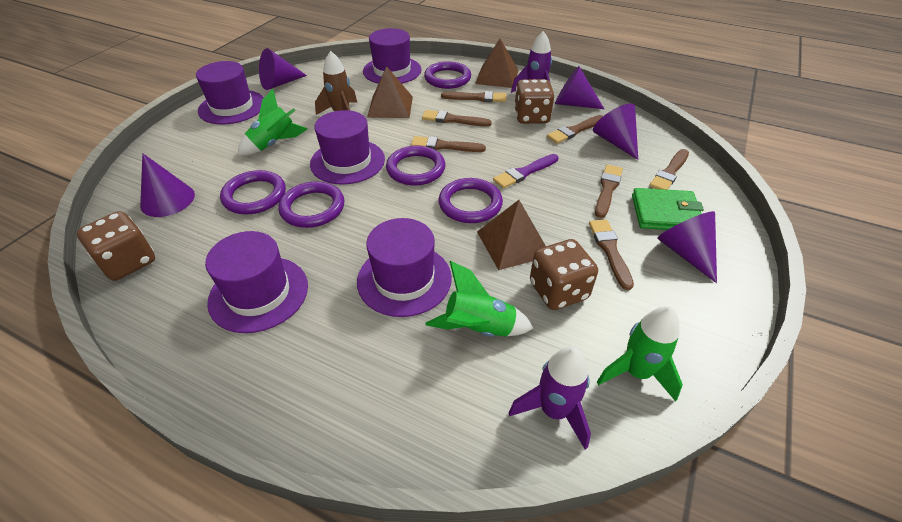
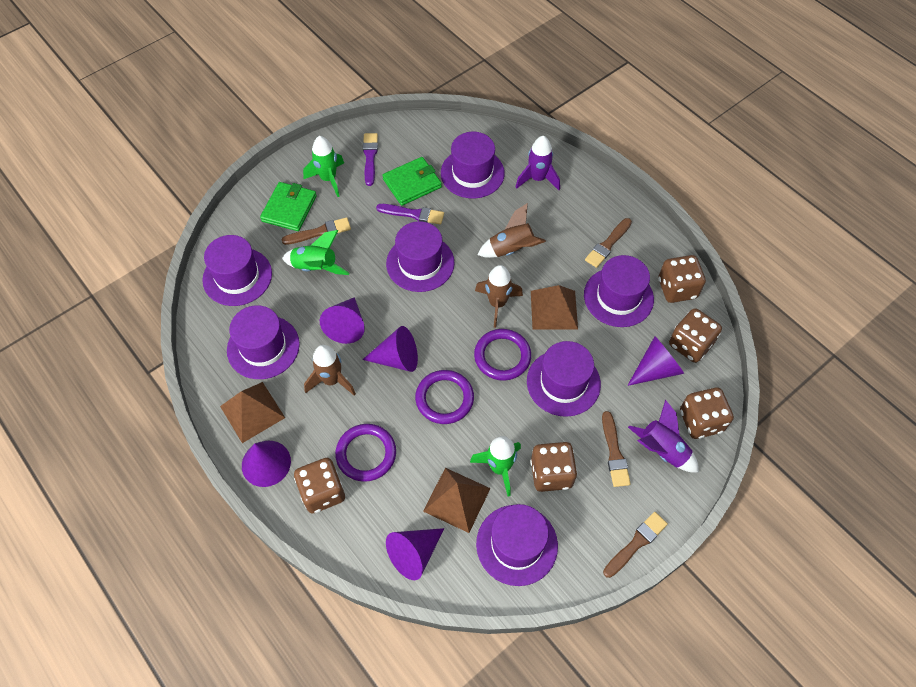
brown brush: [411,136,486,152] [422,110,492,126] [441,91,506,102] [547,115,603,144] [589,219,634,290] [595,165,623,218] [649,149,689,190] = 7 -> [281,217,351,245] [585,218,632,268] [602,411,631,487] [603,512,668,578] = 4
brown dice: [77,211,155,281] [514,79,554,124] [530,239,598,310] = 3 -> [294,458,345,514] [530,442,577,492] [659,255,706,303] [669,308,722,363] [680,387,734,439] = 5
brown rocket: [315,51,357,115] = 1 -> [304,345,356,396] [475,265,523,328] [478,203,546,258] = 3
green wallet: [632,188,704,230] = 1 -> [260,182,317,231] [382,157,442,206] = 2
purple brush: [493,154,558,188] = 1 -> [363,133,378,186] [376,204,444,225] = 2
purple hat: [196,61,264,124] [205,231,308,333] [310,110,385,185] [357,218,452,317] [363,28,422,84] = 5 -> [202,235,272,306] [227,305,300,379] [386,221,455,292] [441,132,505,198] [476,504,558,586] [527,341,601,417] [584,255,654,327] = 7
purple ring: [220,170,286,214] [278,182,344,228] [386,146,446,186] [424,61,471,89] [438,178,503,223] = 5 -> [335,424,396,482] [415,370,474,424] [474,329,531,381] = 3

